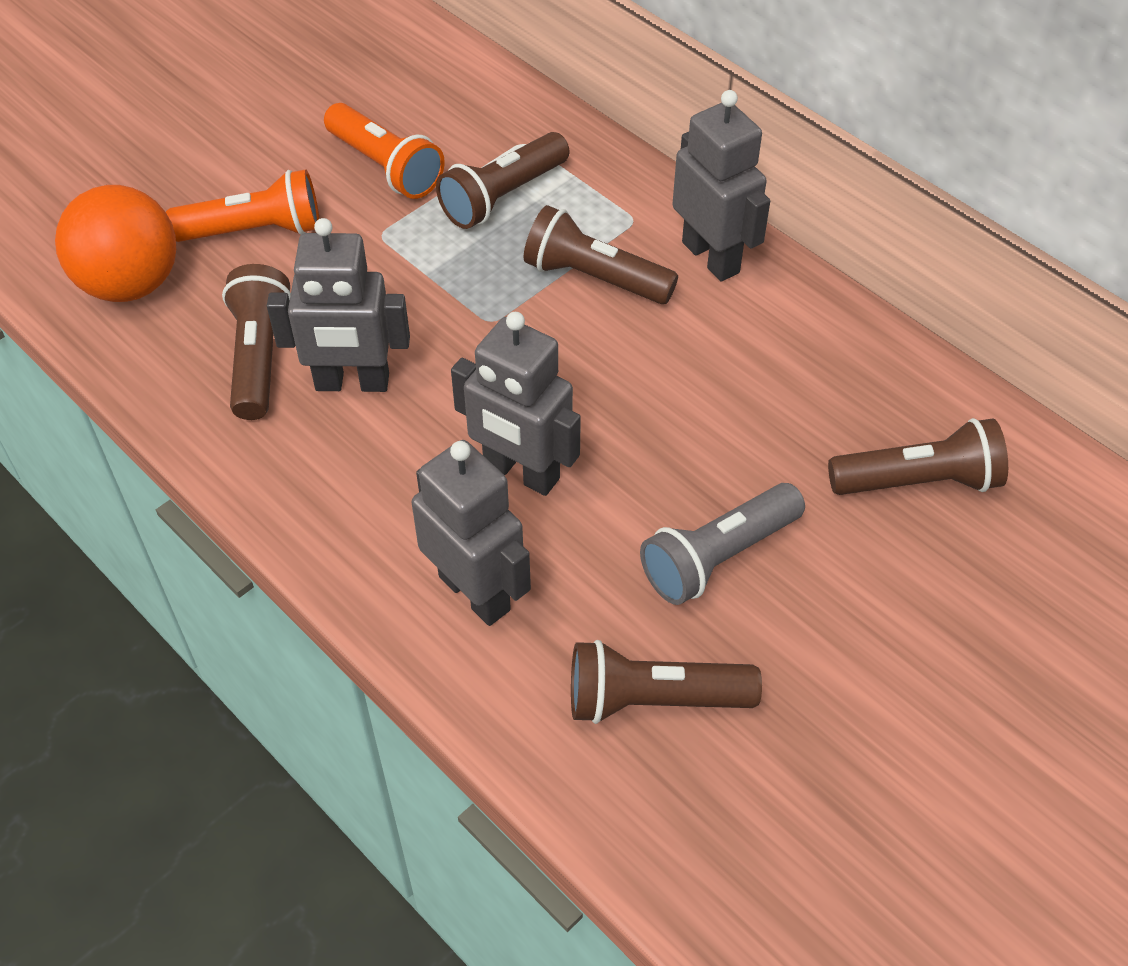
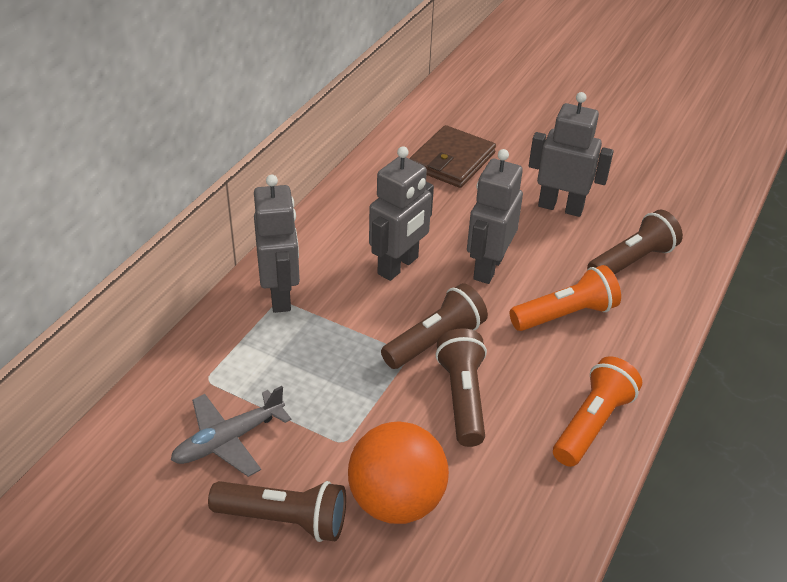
brown flashlight: [222,264,291,420] [436,132,569,229] [524,205,678,304] [571,640,762,724] [828,418,1008,495] = 5 -> [208,481,346,542] [381,283,488,369] [436,328,487,447] [587,210,683,275] = 4
brown wallet: none = 0 -> [409,125,496,188] = 1
grey flashlight: [640,483,805,605] = 1 -> none = 0
grey plane: none = 0 -> [171,386,292,477] = 1

